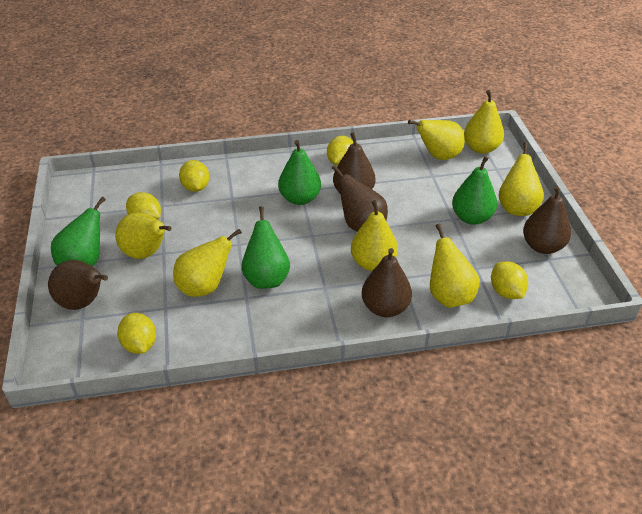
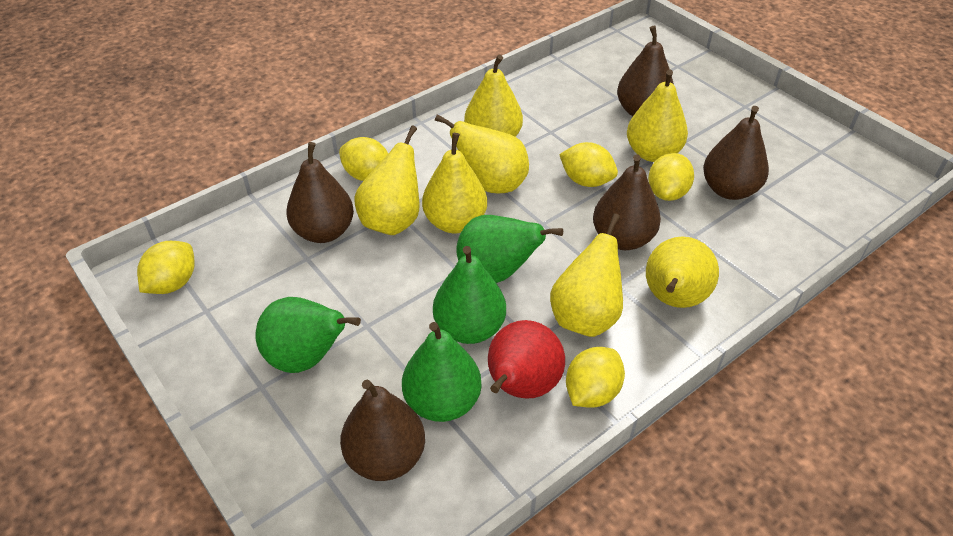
red pear: none = 0 -> [488,320,565,399] = 1

